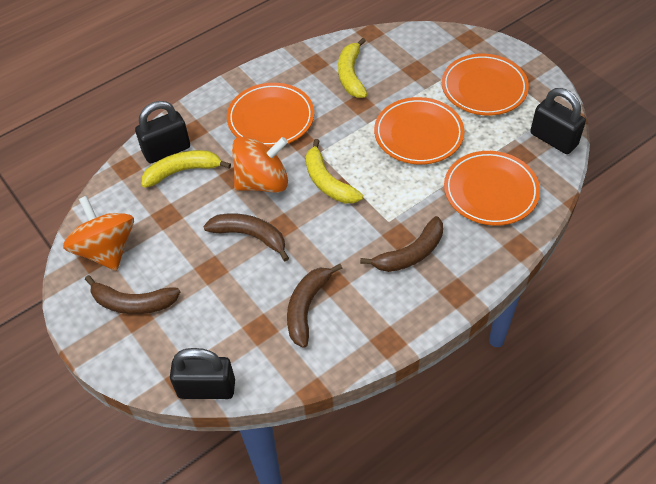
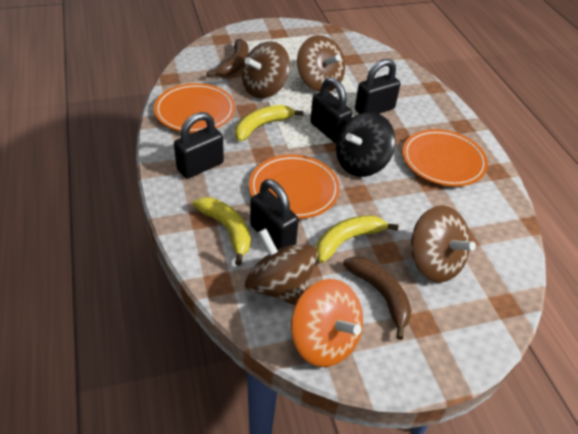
black padlock: [135,101,190,163] [170,348,235,399] [530,88,586,154] = 3 -> [174,112,224,179] [250,179,299,250] [310,77,352,143] [355,59,400,114] = 4
black spinning top: none = 0 -> [336,112,396,177] = 1
brown banana: [85,275,180,314] [203,213,289,261] [287,264,343,348] [360,216,443,272] = 4 -> [207,39,248,77] [343,257,411,340] = 2
brown spinning top: none = 0 -> [242,41,290,98] [245,228,318,305] [297,35,345,92] [411,205,476,283] = 4
orange plate: [227,83,314,147] [374,97,465,164] [442,54,529,115] [444,151,540,226] = 4 -> [154,83,235,133] [249,155,340,219] [402,129,488,187] = 3
orange spinning top: [63,196,134,271] [232,136,288,193] = 2 -> [291,279,363,367] = 1

